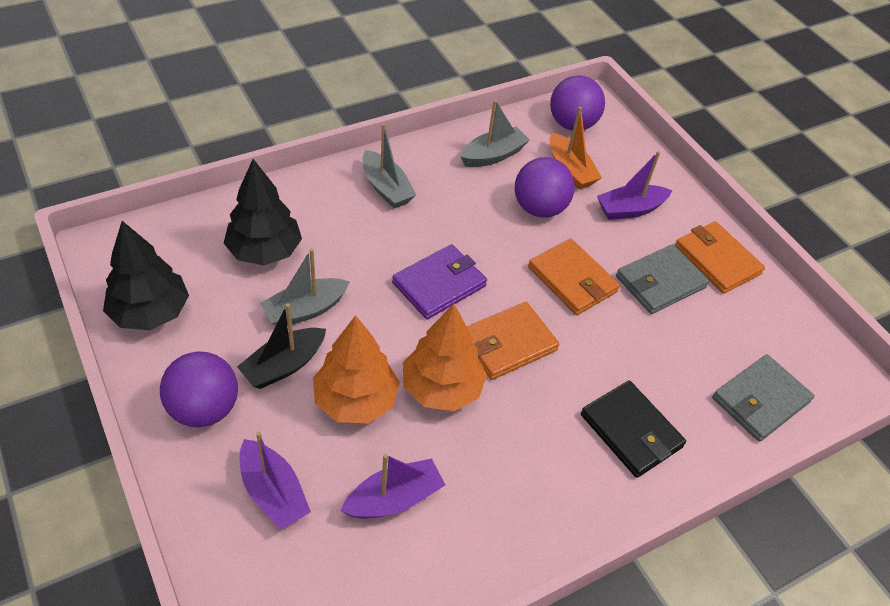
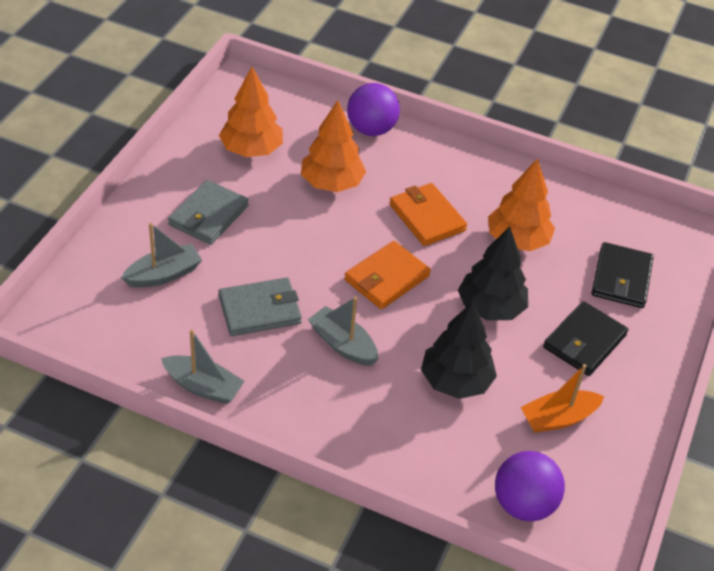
black boat: [237,304,326,389] = 1 -> none = 0
black wallet: [581,380,686,478] = 1 -> [543,301,628,376] [591,242,654,308] = 2
orange tree: [313,315,400,424] [403,304,487,411] = 2 -> [219,67,283,157] [301,100,366,192] [488,158,555,251] = 3
orange wallet: [467,302,559,380] [528,238,620,315] [675,221,765,294] = 3 -> [344,241,431,309] [389,183,467,246] = 2
purple ball: [160,352,238,427] [515,157,575,218] [550,75,605,131] = 3 -> [347,83,400,136] [495,451,565,521] = 2
purple boat: [240,432,311,529] [340,454,445,519] [597,151,672,220] = 3 -> none = 0
purple wallet: [392,244,487,319] = 1 -> none = 0

